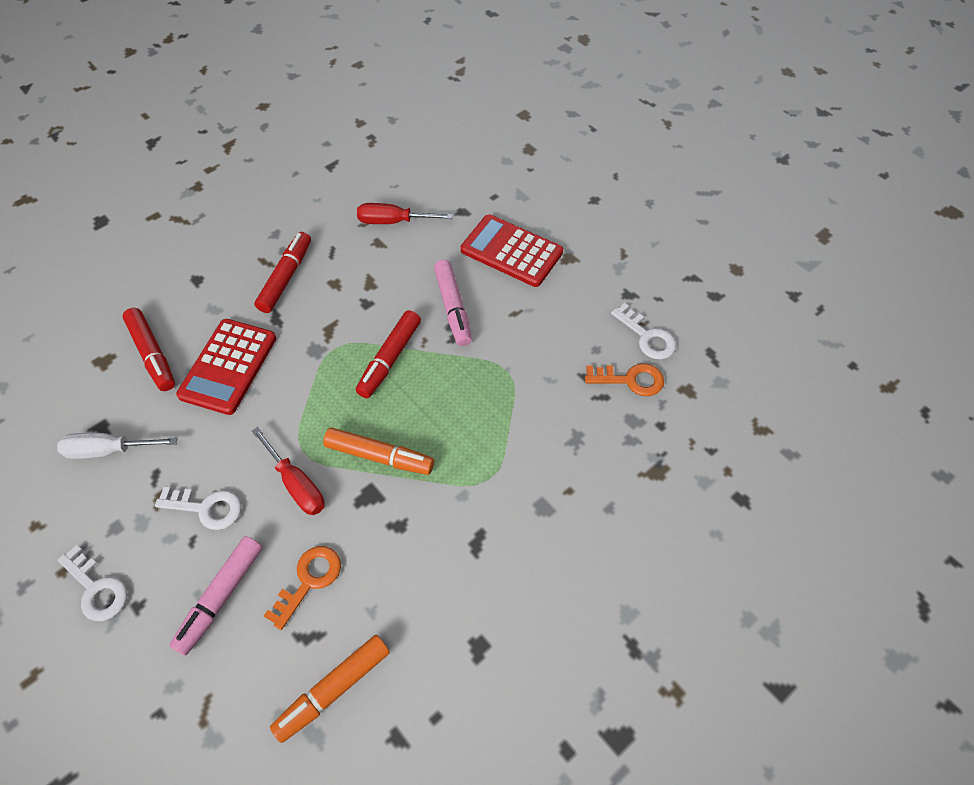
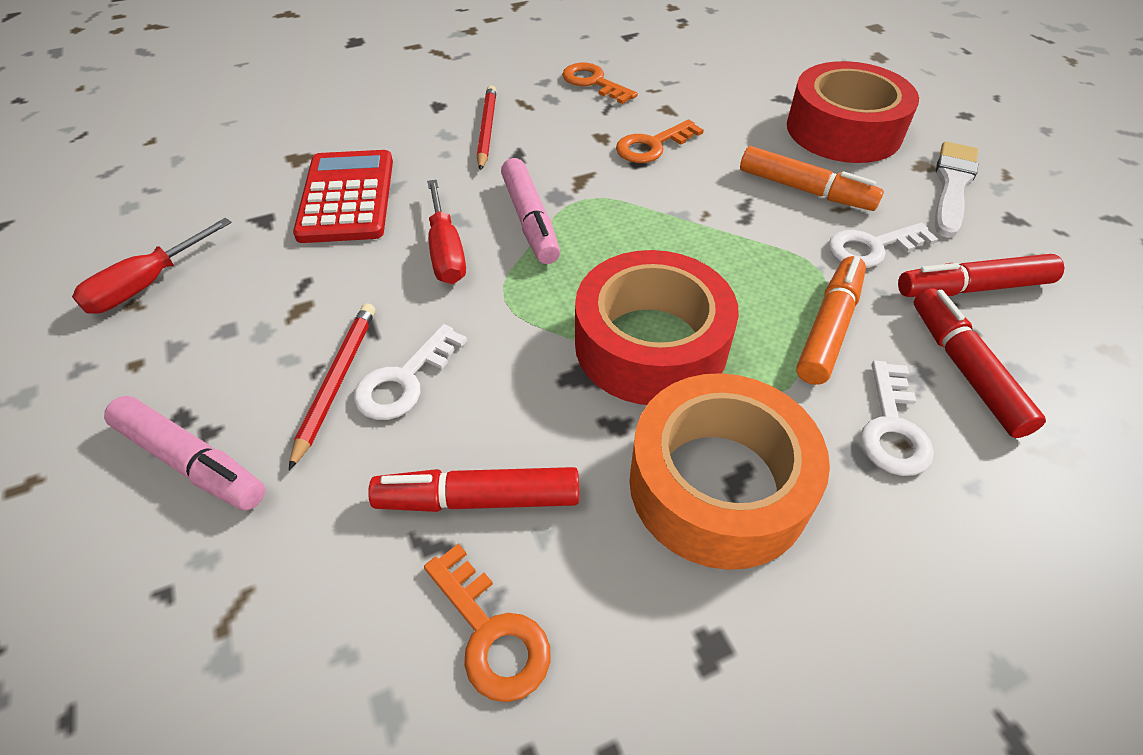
orange key: [264,546,341,630] [585,363,664,396] = 2 -> [424,544,551,702] [562,63,638,104] [616,120,704,163] = 3
orange tape: none = 0 -> [629,373,830,570] = 1
red calculator: [176,319,276,415] [461,214,563,287] = 2 -> [293,150,393,243] = 1
red pencil: none = 0 -> [289,303,375,471] [477,85,497,171] = 2
red tape: none = 0 -> [575,250,739,405] [787,61,919,163] = 2
white brush: none = 0 -> [935,141,978,238] = 1
white screwdriver: [57,433,177,459] = 1 -> none = 0

